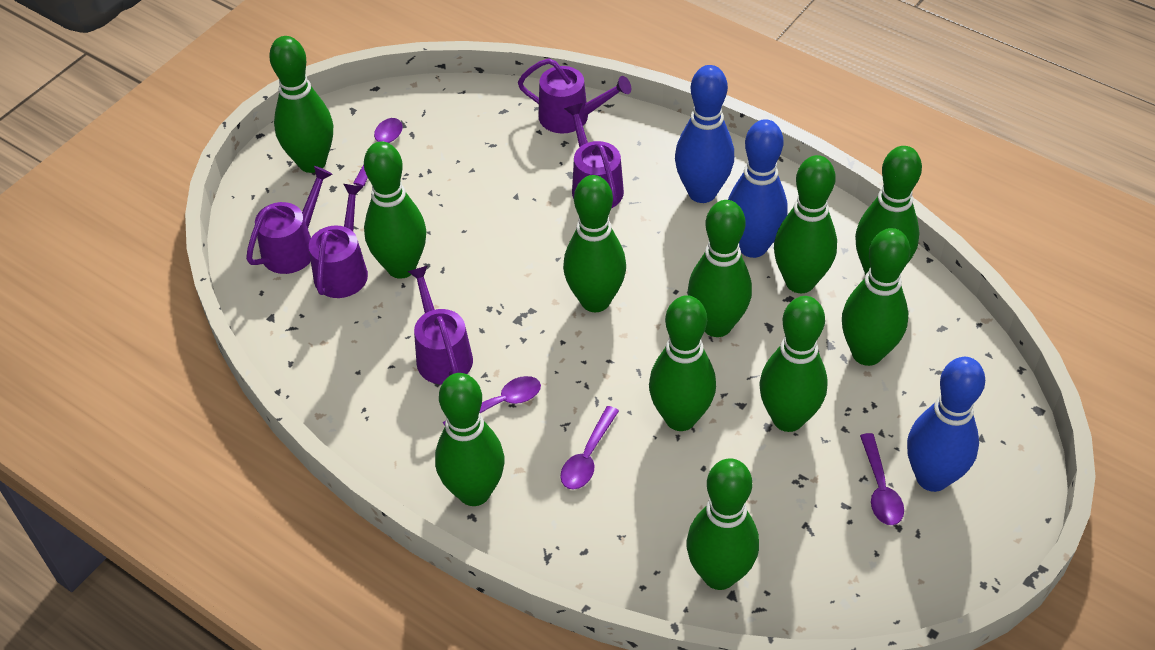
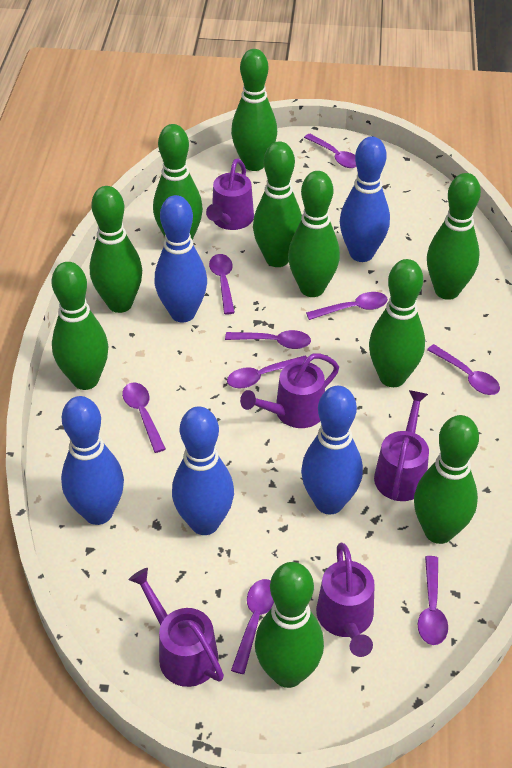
blue bowling pin: [675,65,734,203] [728,119,788,258] [907,357,985,492] = 3 -> [61,396,124,525] [155,195,207,323] [172,407,234,535] [301,386,363,515] [340,136,390,262] = 5
green bowling pin: [269,36,333,173] [364,141,426,279] [435,373,505,506] [563,175,626,312] [649,295,716,431] [687,458,759,590] [688,200,752,337] [759,296,828,432] [774,155,837,293] [842,228,910,366] [855,146,922,275] = 11 -> [51,262,108,390] [90,186,142,313] [153,124,203,240] [231,49,277,171] [253,141,302,267] [255,562,324,688] [288,171,340,297] [369,259,425,387] [414,415,479,544] [427,173,481,300] = 10
purple spoon: [353,118,402,186] [443,376,541,426] [560,406,619,490] [860,433,904,525] = 4 -> [122,382,166,453] [209,254,235,314] [225,330,311,349] [227,355,307,388] [231,579,274,674] [304,134,356,168] [306,292,388,320] [418,556,448,645] [427,344,500,395] = 9

